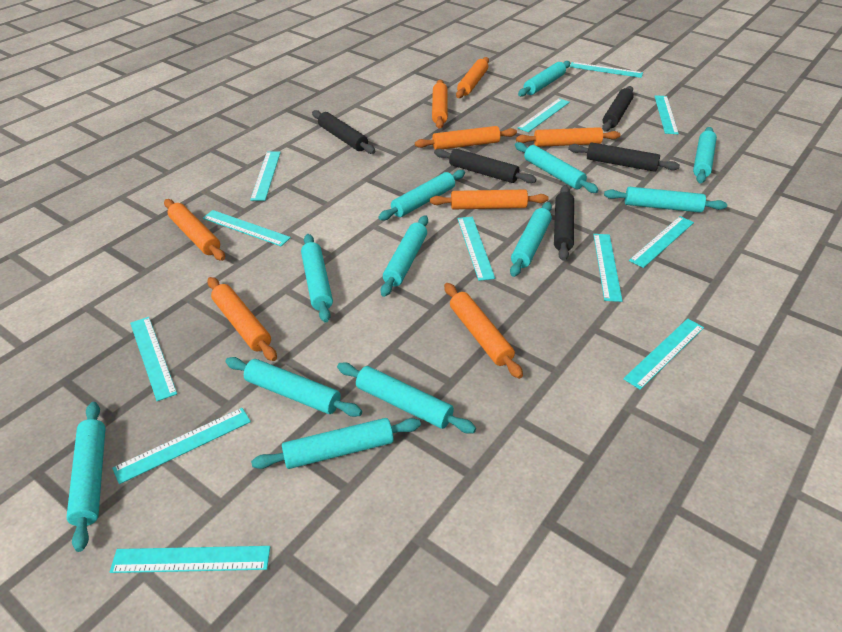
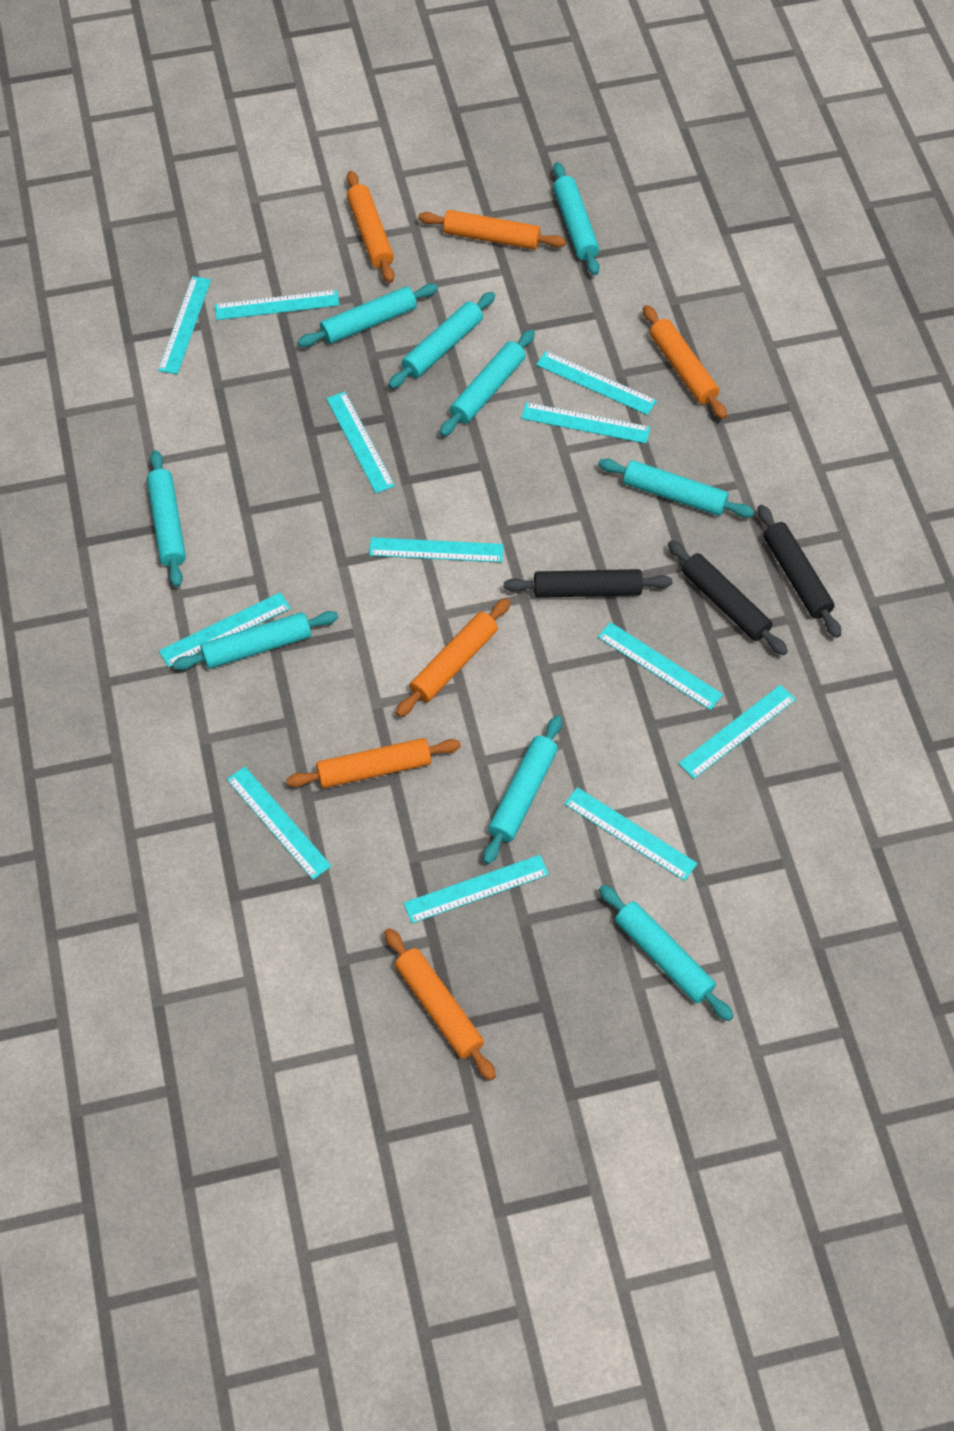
black rolling pin: [312,110,375,154] [434,149,536,183] [554,185,574,261] [568,143,680,172] [602,86,634,131] = 5 -> [504,569,672,598] [668,540,788,655] [757,505,841,638] = 3
orange rolling pin: [164,199,225,261] [207,277,277,361] [415,126,517,150] [430,190,549,209] [432,80,448,129] [444,283,523,379] [456,57,489,98] [516,127,621,147] = 8 -> [286,738,461,788] [346,171,394,283] [384,928,496,1081] [396,598,511,717] [418,210,566,250] [643,305,727,419] = 6
turquoise rolling pin: [66,402,106,552] [225,357,362,417] [251,418,421,469] [301,234,333,323] [337,362,476,434] [378,170,465,221] [381,215,428,297] [510,202,552,277] [515,142,599,193] [518,61,570,97] [604,187,727,213] [693,127,717,183] = 12 -> [147,450,186,587] [173,611,338,670] [298,283,438,347] [388,292,495,389] [440,330,535,436] [483,715,562,864] [553,162,600,275] [598,458,754,518] [599,885,734,1021] = 9

